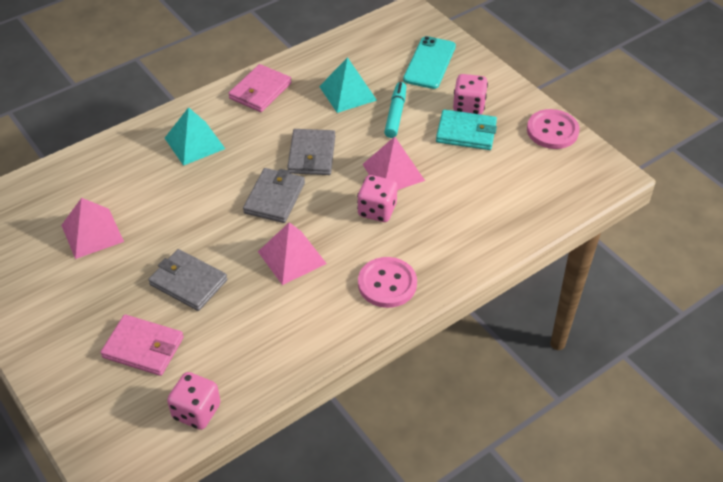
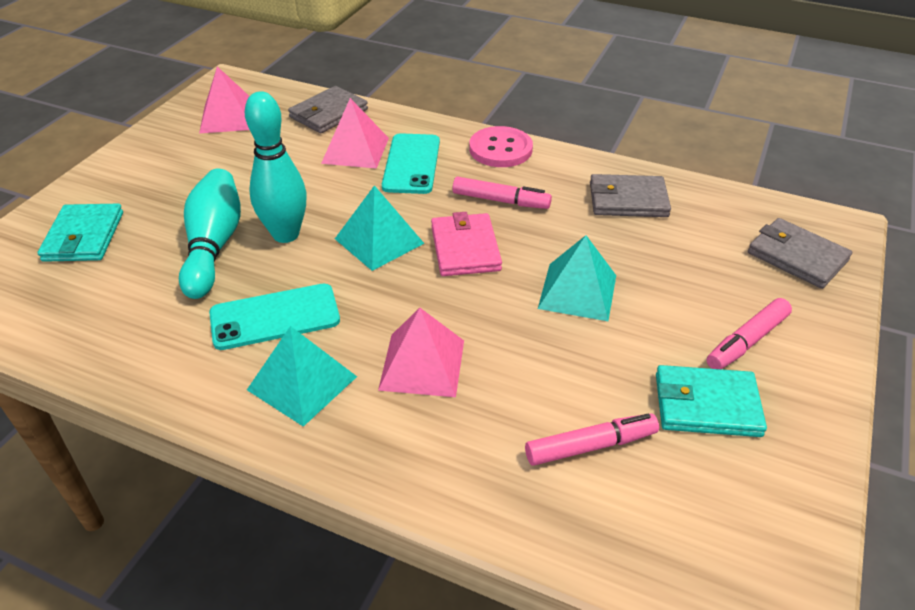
pink button: [358,257,417,308] [527,109,580,149] = 2 -> [469,126,533,167] = 1
pink dice: [167,372,221,430] [357,175,397,222] [453,74,488,115] = 3 -> none = 0
pink marker: none = 0 -> [452,177,552,209] [525,413,659,466] [707,298,792,369] = 3
pink wallet: [100,315,184,376] [228,64,292,112] = 2 -> [431,212,502,276] = 1
turquoise bowling pin: none = 0 -> [179,169,241,299] [245,91,307,243] = 2
turquoise marker: [384,82,406,138] = 1 -> none = 0
turquoise phone: [403,36,456,89] = 1 -> [209,284,340,350] [382,133,440,194] = 2
turquoise pyramid: [165,107,225,166] [319,57,377,113] = 2 -> [247,326,357,427] [335,185,425,271] [538,235,616,321] = 3
turquoise wallet: [436,109,497,150] = 1 -> [37,204,123,262] [656,365,767,437] = 2

